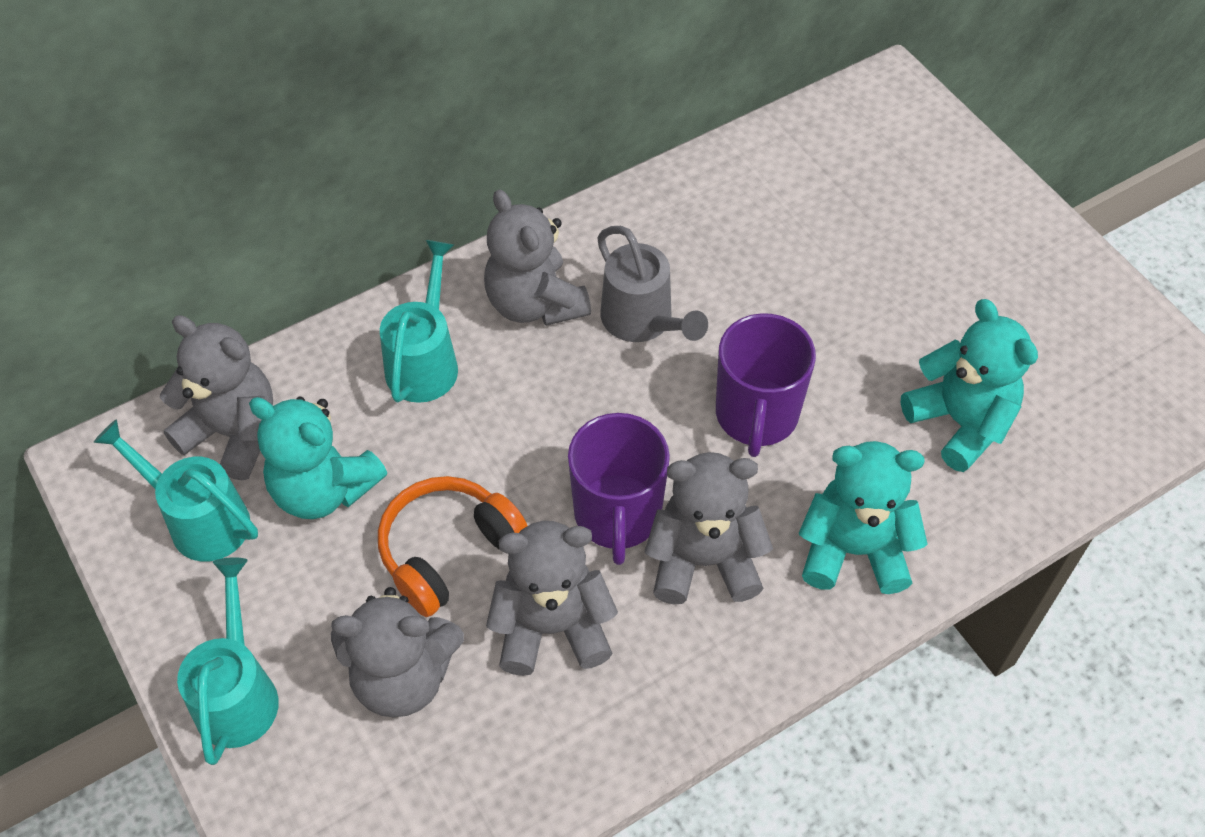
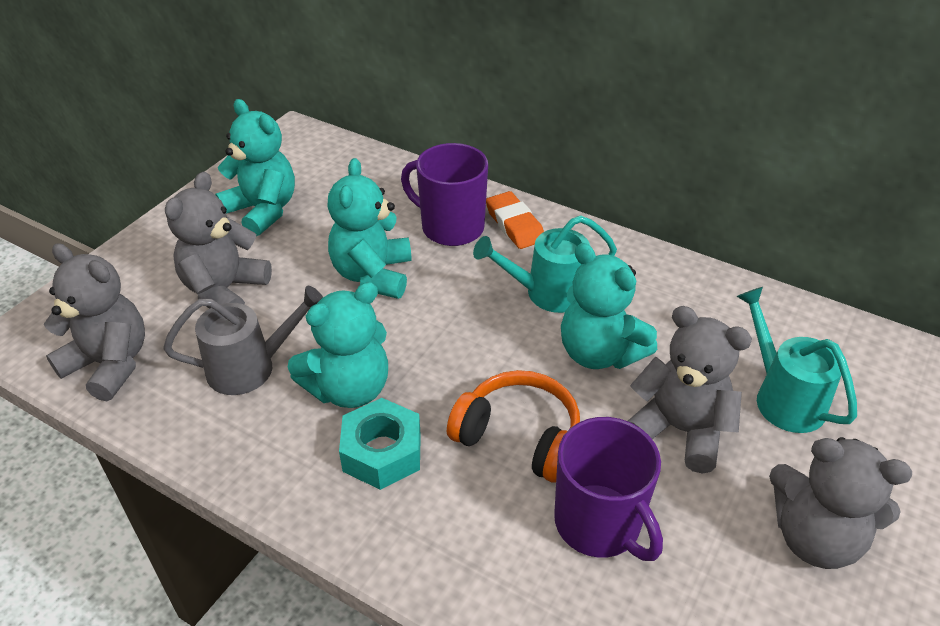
grey teddy bear: [160,315,273,480] [331,587,464,717] [484,189,591,326] [486,521,618,676] [645,452,773,605] = 5 -> [44,243,145,401] [165,172,272,309] [628,306,752,473] [769,437,912,569] = 4
orange eraser: none = 0 -> [486,191,544,249] = 1
turquoise nut: none = 0 -> [339,398,421,490] = 1
turquoise teddy bear: [249,397,387,519] [799,441,928,594] [901,299,1038,472] = 3 -> [215,99,295,236] [288,282,388,408] [327,158,412,299] [561,243,657,369] = 4
turquoise watering can: [93,419,258,562] [177,557,279,765] [380,240,458,403] = 3 -> [473,215,617,313] [736,287,857,433] = 2

